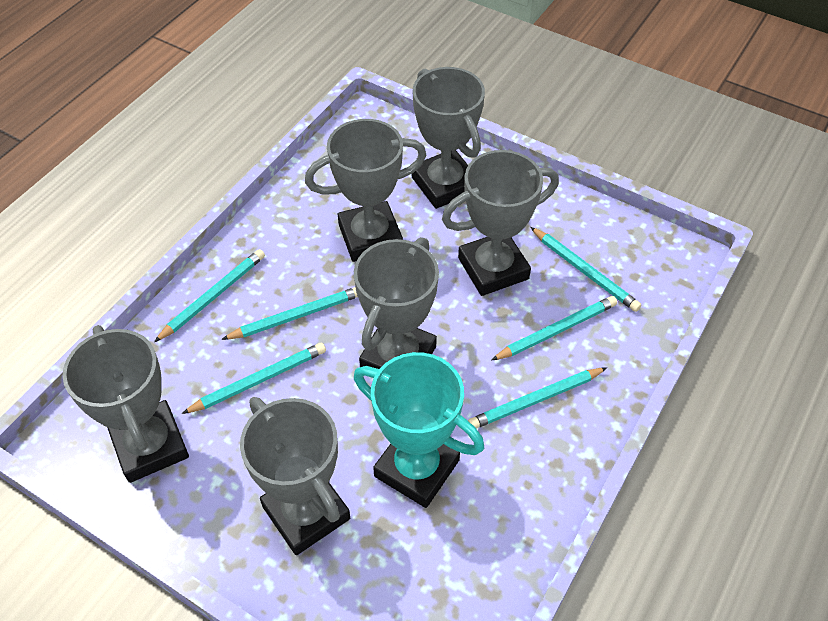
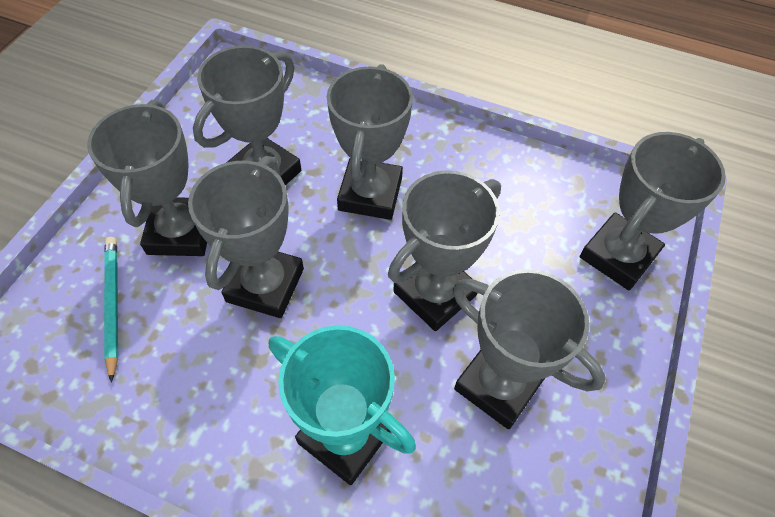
grey trophy: [62,325,189,483] [240,397,350,555] [305,119,427,262] [354,237,439,369] [412,67,485,209] [442,150,559,296] = 6 -> [87,100,207,256] [188,156,304,318] [193,45,301,185] [327,64,413,220] [388,170,501,331] [453,269,606,429] [580,132,726,290] = 7
turquoise pencil: [154,249,265,342] [182,343,326,414] [221,287,358,340] [468,367,607,429] [491,296,617,360] [530,227,642,312] = 6 -> [104,237,118,383] = 1

